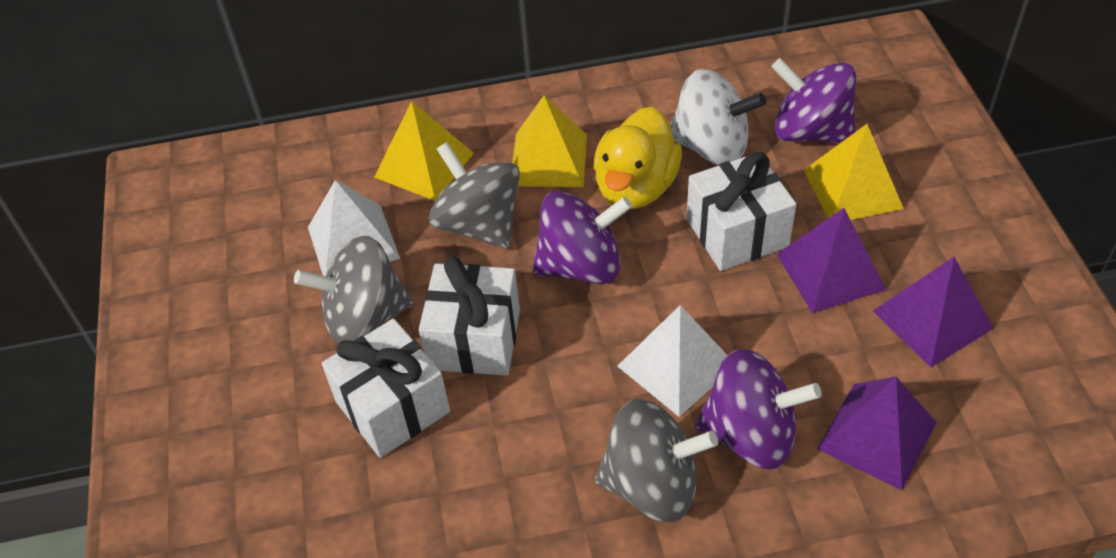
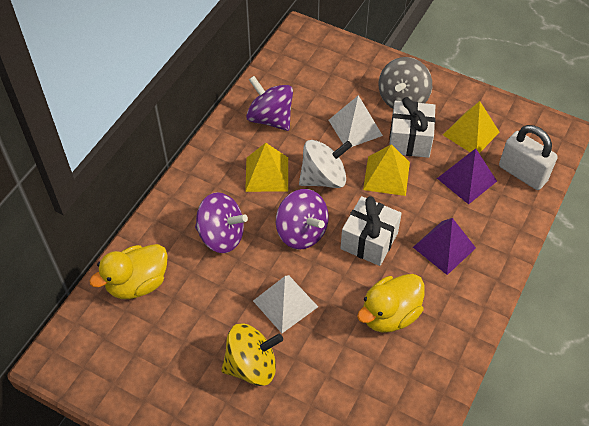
grey spinning top: [294,235,414,343] [429,142,520,249] [595,399,718,522] = 3 -> [378,57,432,109] = 1
purple pyramid: [776,208,886,313] [817,377,937,490] [873,257,994,367] = 3 -> [413,218,476,275] [437,148,497,205] = 2
white gift: [322,319,450,458] [419,257,520,376] [686,152,796,271] = 3 -> [340,196,402,266] [389,97,436,158] = 2
white padlock: none = 0 -> [499,125,558,190] = 1
yellow duck: [593,107,682,209] = 1 -> [89,244,168,299] [357,274,425,333] = 2
yellow spinning top: none = 0 -> [221,324,283,386] = 1

